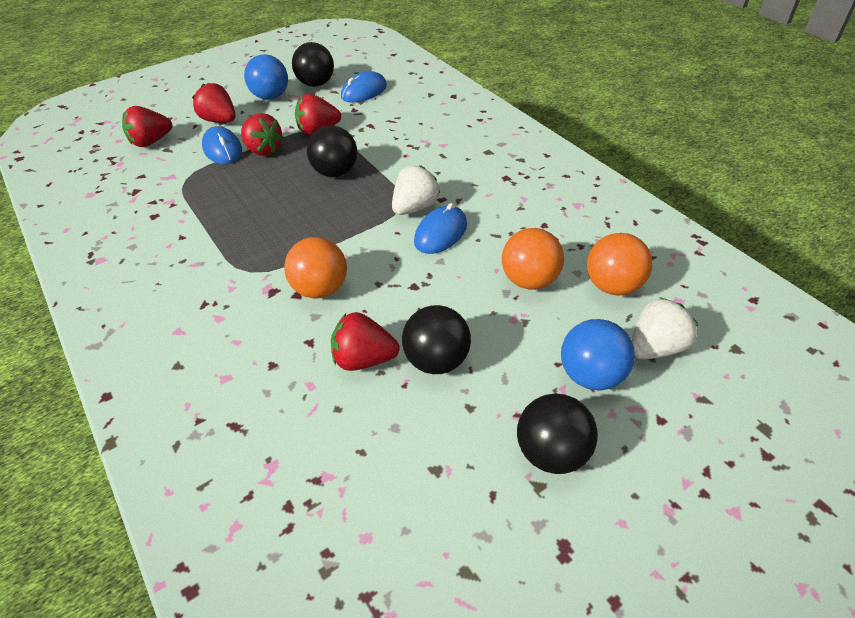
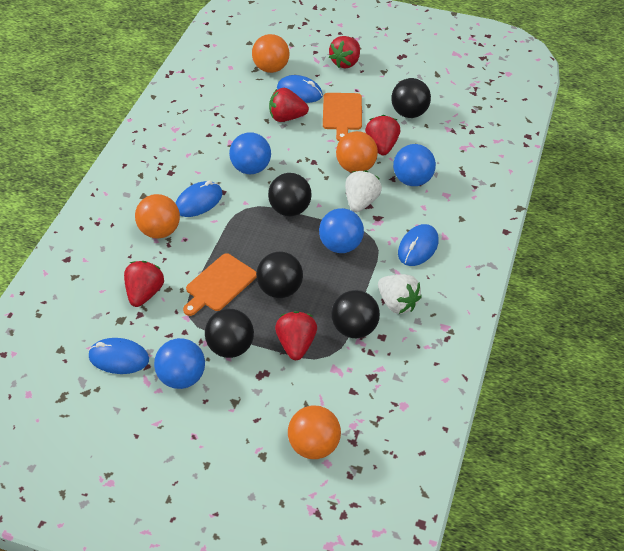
black ball: [292,42,334,87] [307,125,357,177] [402,305,471,374] [517,394,598,474] = 4 -> [205,309,254,358] [256,252,303,298] [268,173,312,216] [331,290,380,338] [391,78,431,118] = 5
blue ball: [244,54,288,100] [561,319,635,390] = 2 -> [154,338,205,389] [229,133,271,174] [319,208,364,253] [393,144,436,186] = 4
blue mouse: [202,126,242,164] [341,71,387,102] [414,203,467,254] = 3 -> [89,338,149,374] [176,180,222,217] [277,75,323,103] [398,224,439,266] = 4
orange ball: [284,237,347,299] [502,228,564,290] [587,233,653,296] = 3 -> [135,194,180,239] [252,34,290,73] [288,405,341,459] [336,131,378,173] = 4
orange cutting board: none = 0 -> [183,253,256,316] [323,93,362,141] = 2

